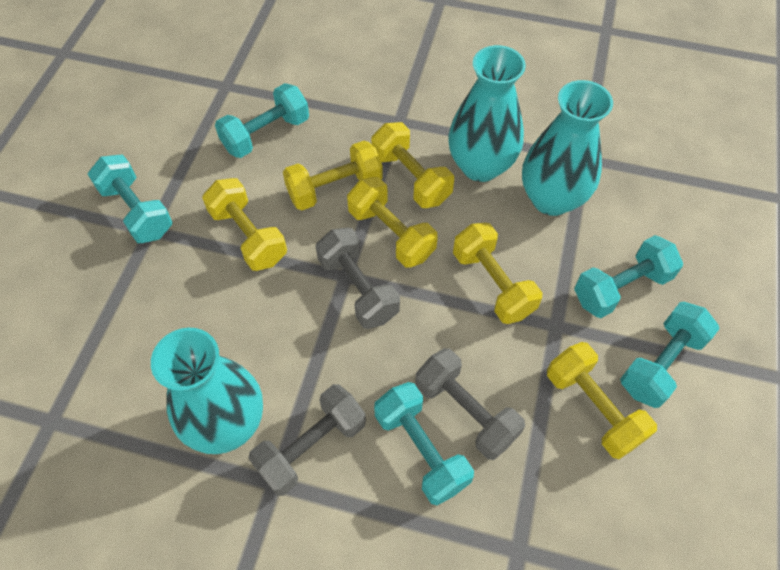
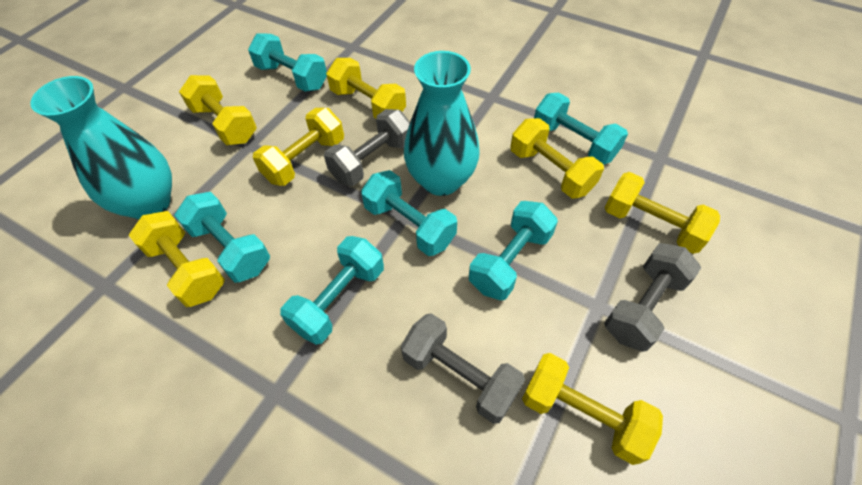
turquoise dumbbell: [88,155,173,243] [215,83,309,158] [374,382,474,505] [574,235,683,318] [620,302,720,408] = 5 -> [174,192,270,283] [248,33,327,92] [280,236,384,345] [361,170,457,256] [469,201,558,301] [534,93,628,165] = 6
turquoise vase: [151,328,263,454] [448,45,526,182] [522,80,613,216] = 3 -> [30,76,172,219] [404,51,480,196] = 2
yellow dumbbell: [202,178,287,271] [283,140,383,210] [347,177,438,268] [371,122,454,208] [453,223,542,324] [547,342,657,459] = 6 -> [129,211,225,307] [179,75,257,145] [253,108,344,186] [326,58,406,118] [510,118,604,198] [522,353,663,465] [605,172,720,254] = 7

